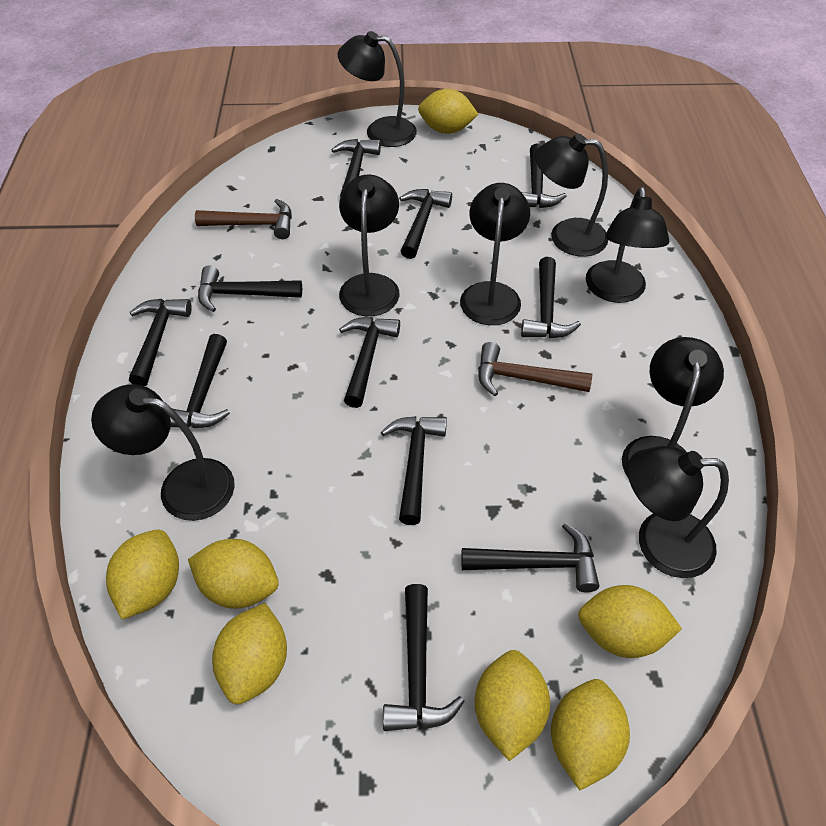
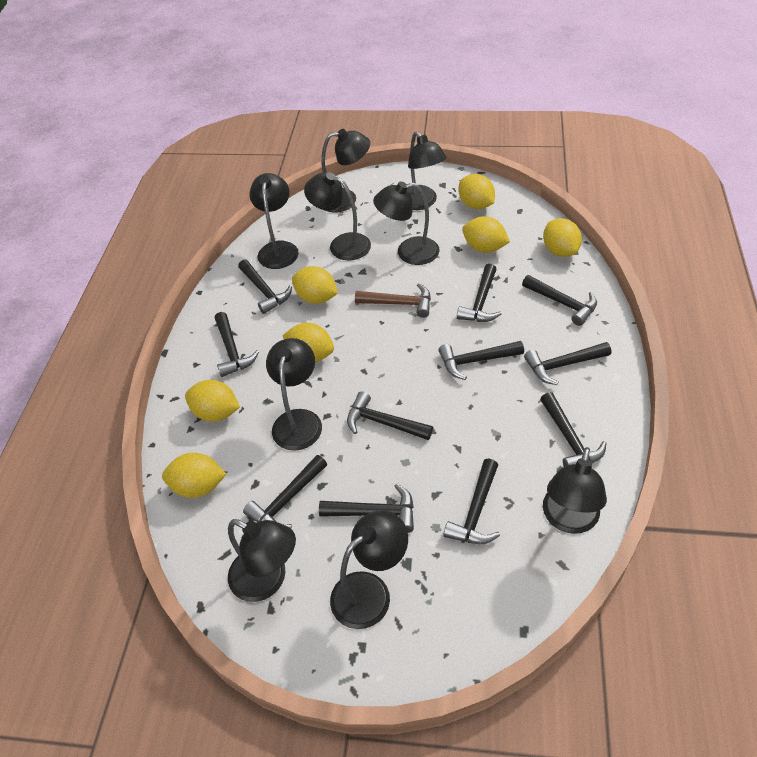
black lamp: [91,384,235,521] [337,31,417,147] [339,174,400,316] [460,183,530,325] [535,134,608,257] [586,187,669,303] [622,337,724,477] [628,446,729,578] = 8 -> [228,519,296,602] [249,173,299,269] [266,338,322,451] [304,172,371,260] [321,129,370,213] [330,510,408,629] [373,182,440,265] [407,131,447,210] [543,447,607,534] = 9
brown hammer: [195,199,292,239] [478,342,592,396] = 2 -> [355,283,431,318] = 1

